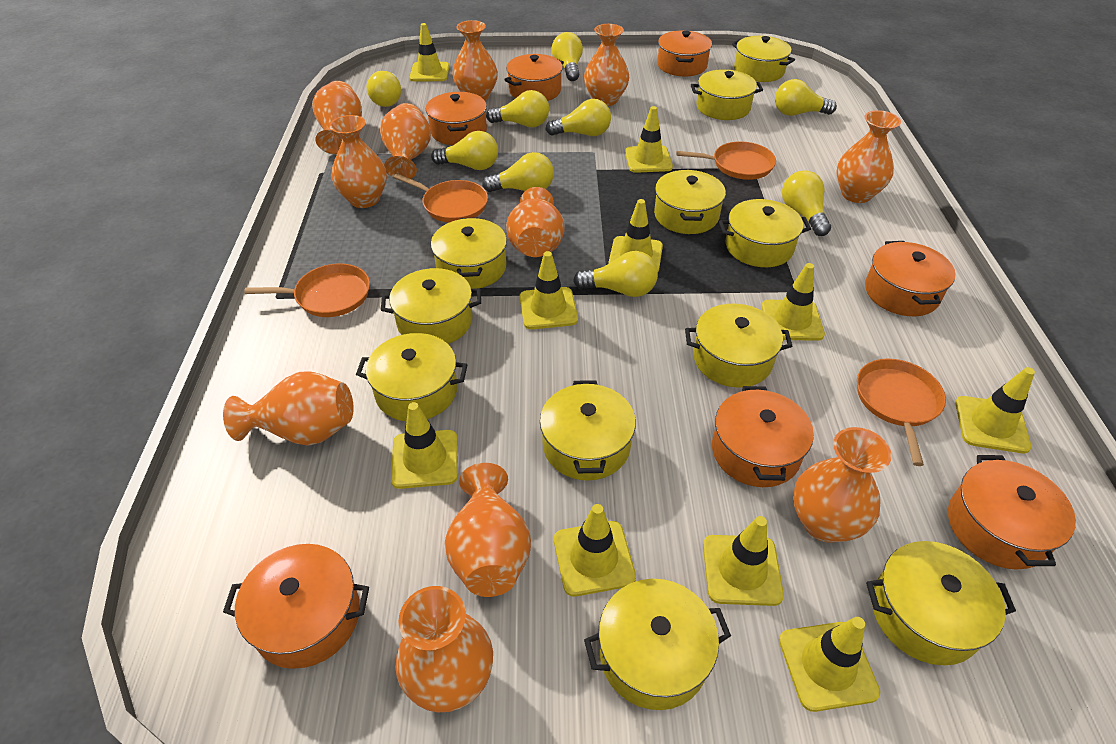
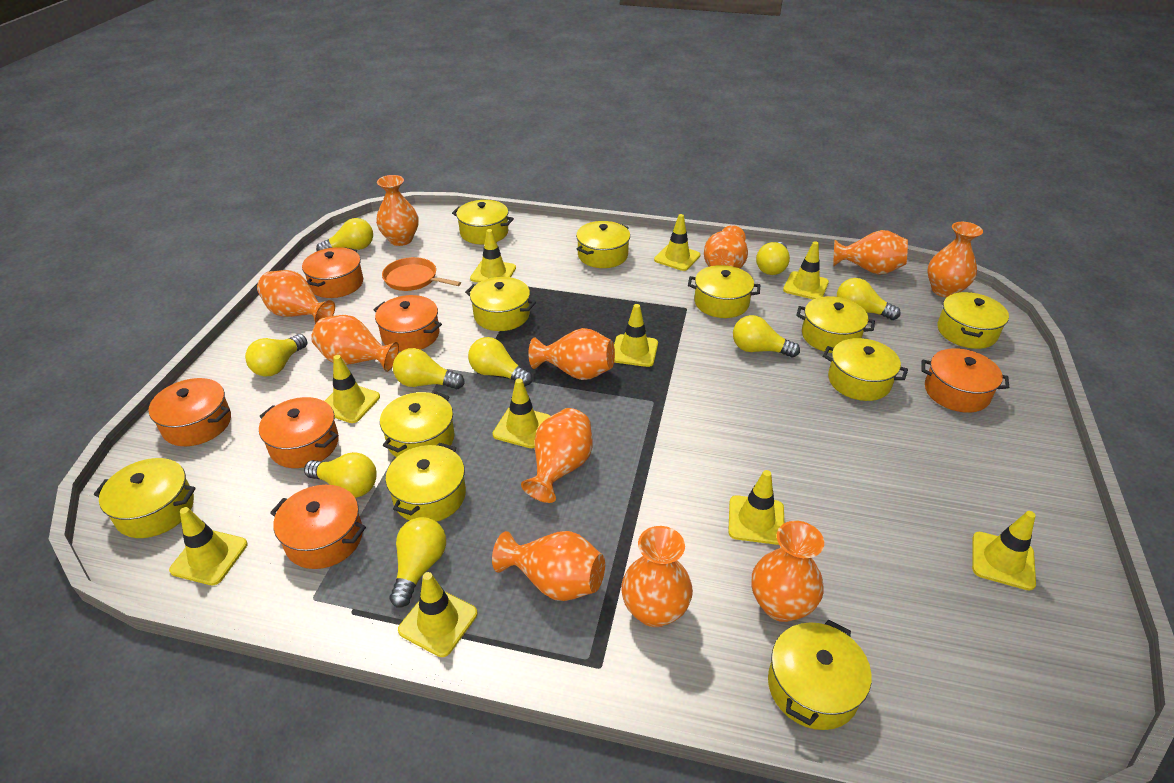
orange pan: [244,263,370,317] [394,174,488,223] [676,141,776,180] [857,359,946,466] = 4 -> [382,257,461,291] = 1
orange pot: [223,544,369,669] [426,92,487,145] [504,54,564,101] [657,31,712,76] [712,386,814,487] [865,241,956,316] [948,455,1076,570] = 7 -> [148,378,231,446] [259,397,339,468] [270,485,366,569] [302,247,363,298] [373,295,442,352] [921,348,1010,413] = 6

